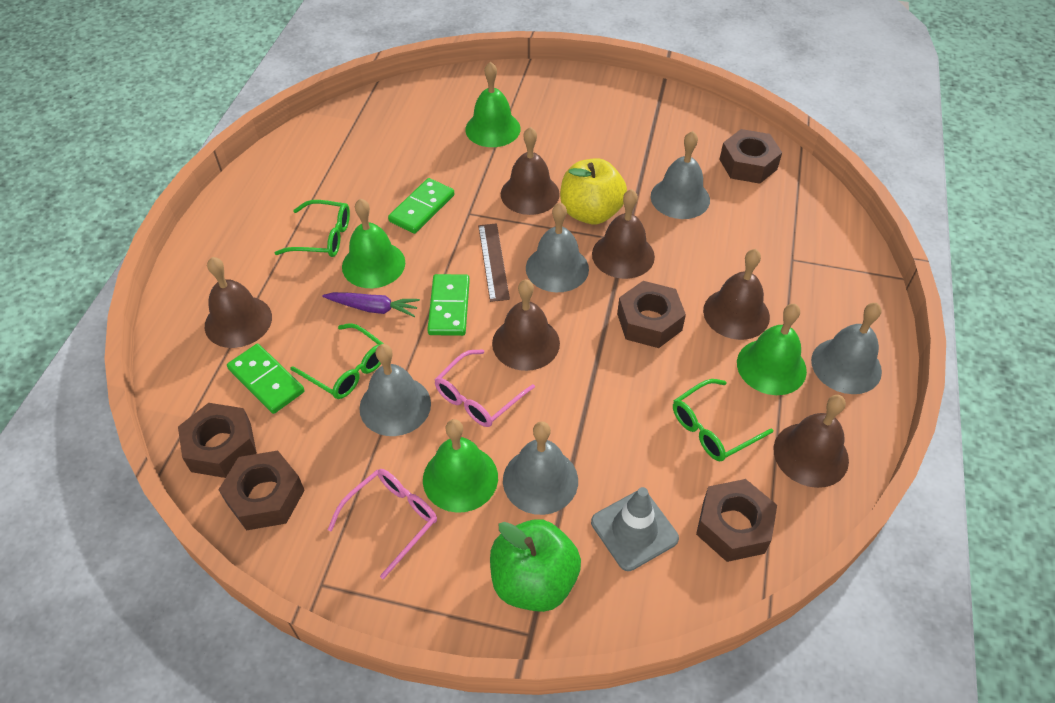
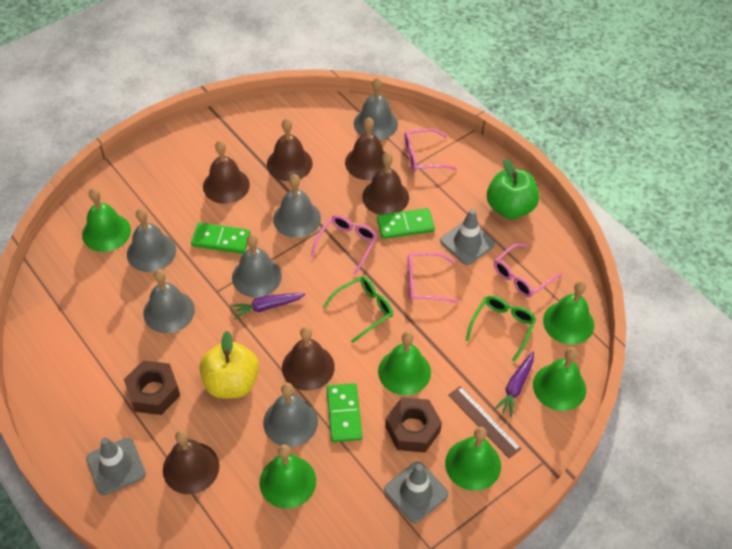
brown nut: [178,403,257,478] [218,451,305,531] [617,281,686,348] [696,479,777,562] [719,129,782,184] = 5 -> [124,361,180,415] [385,397,442,453] = 2
green bell: [342,199,405,288] [423,419,498,513] [465,62,521,147] [737,304,807,395] = 4 -> [82,188,131,252] [259,444,316,509] [378,331,431,395] [445,427,501,491] [533,347,586,411] [543,281,594,345] = 6
green glasses: [275,200,350,257] [290,323,384,399] [673,379,773,462] = 3 -> [323,276,393,343] [466,296,536,362] = 2
grey bell: [359,344,431,436] [503,421,578,515] [526,203,589,292] [651,131,710,219] [811,303,882,394] = 5 -> [127,208,176,272] [143,269,195,333] [232,234,282,298] [263,383,318,447] [273,174,321,238] [354,78,398,140] = 6
grey traffic cone: [591,487,679,571] = 1 -> [86,437,146,495] [384,462,448,523] [440,209,495,265] = 3
pink glasses: [328,469,437,579] [434,349,535,427] = 2 -> [311,215,377,275] [404,128,457,172] [408,252,459,303] [494,243,562,297] = 4
purple carrot: [322,292,420,317] = 1 -> [230,293,306,320] [494,352,534,417] = 2

